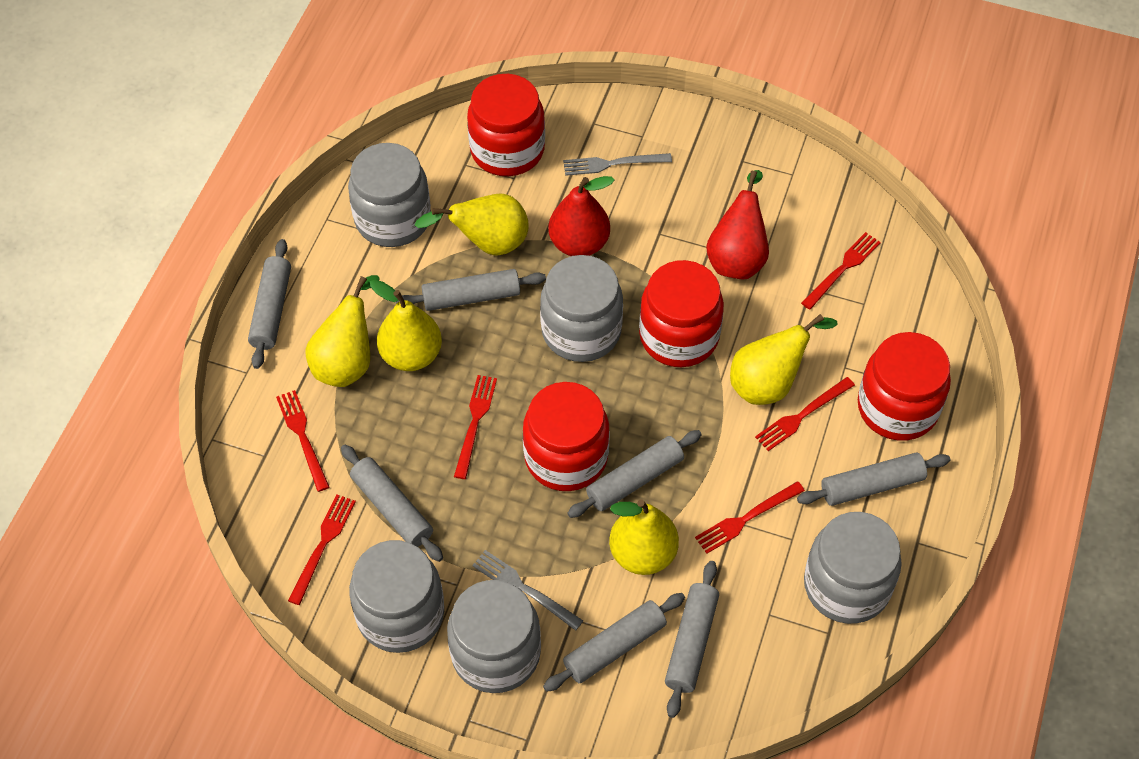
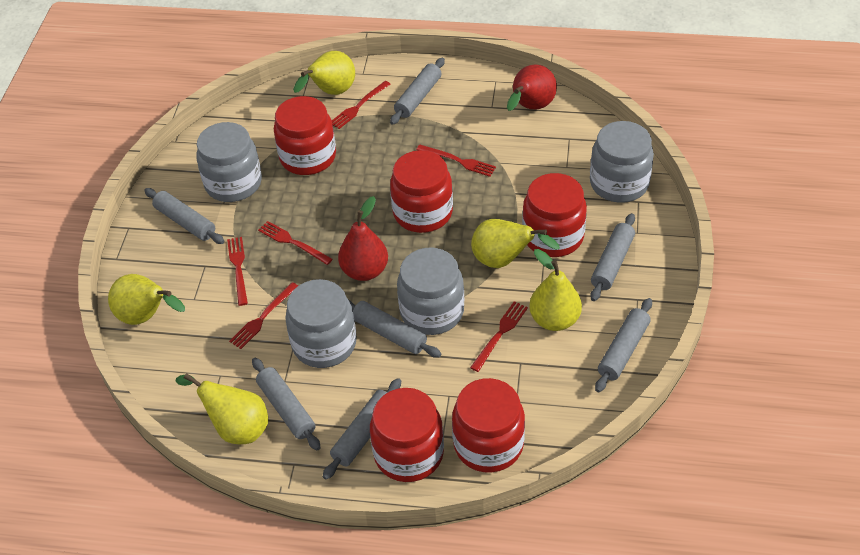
grey fork: [472,550,583,631] [563,153,672,176] = 2 -> none = 0
grey jar: [348,143,431,247] [349,540,444,653] [447,580,541,693] [540,255,623,362] [804,512,902,624] = 5 -> [196,122,262,202] [285,279,357,368] [397,248,464,335] [590,121,654,203] = 4
red jar: [467,74,545,176] [523,382,610,491] [639,260,724,367] [858,332,951,441] = 4 -> [274,96,336,175] [370,388,444,482] [390,150,453,233] [452,378,525,473] [522,173,587,257] = 5

